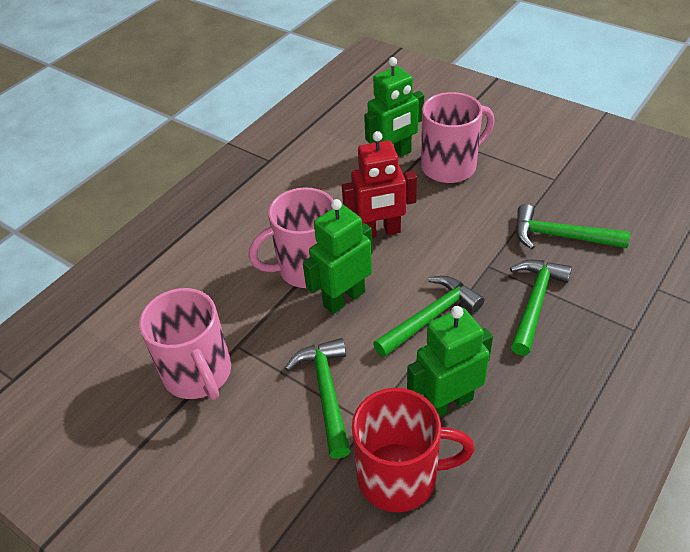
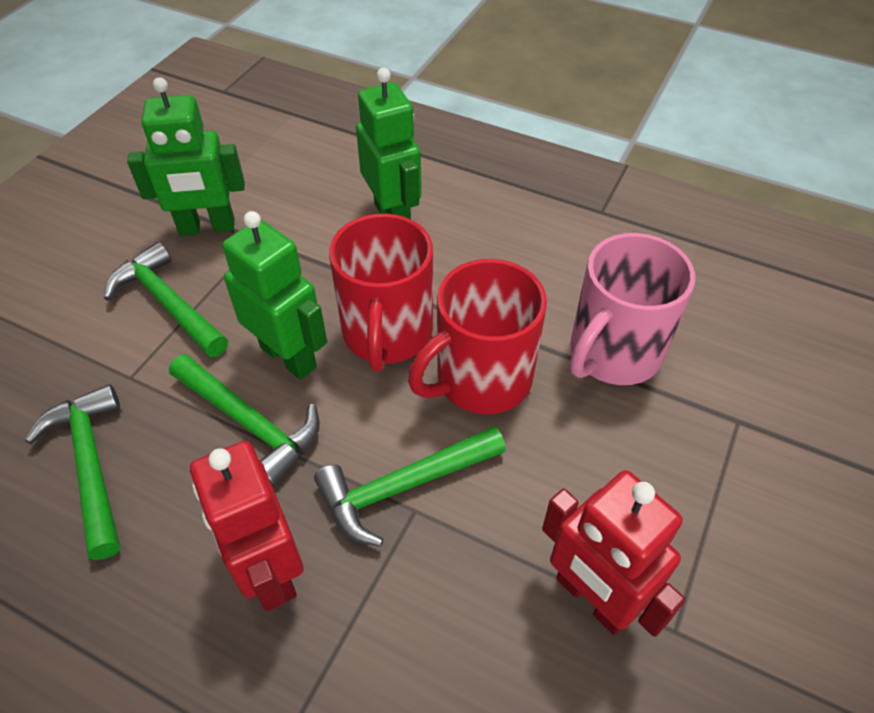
pink mug: [139,288,231,400] [249,187,333,288] [421,92,494,183] = 3 -> [570,233,695,385] = 1
red mug: [352,388,475,512] = 1 -> [329,214,433,371] [408,259,547,414] = 2
red robot: [342,131,417,238] = 1 -> [190,441,304,611] [542,470,685,637] = 2

